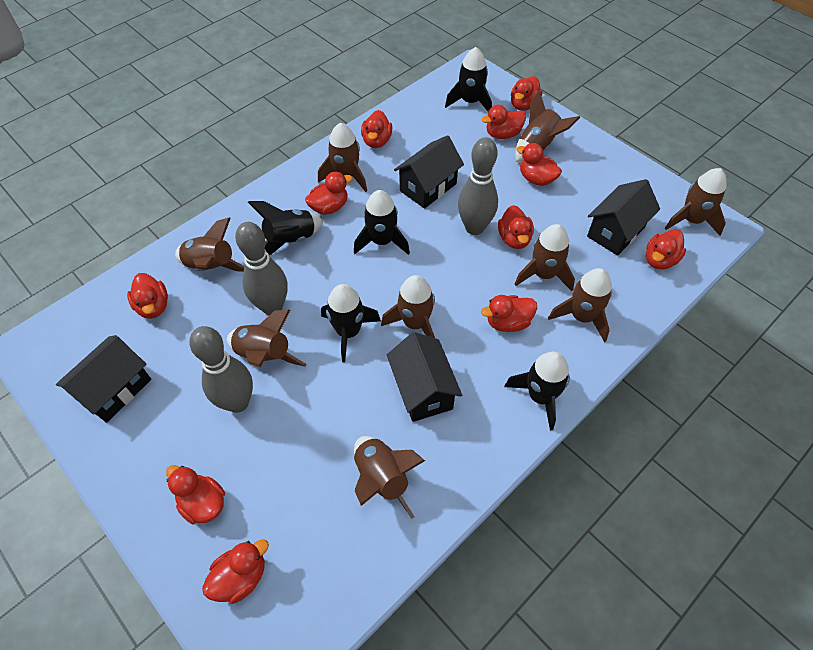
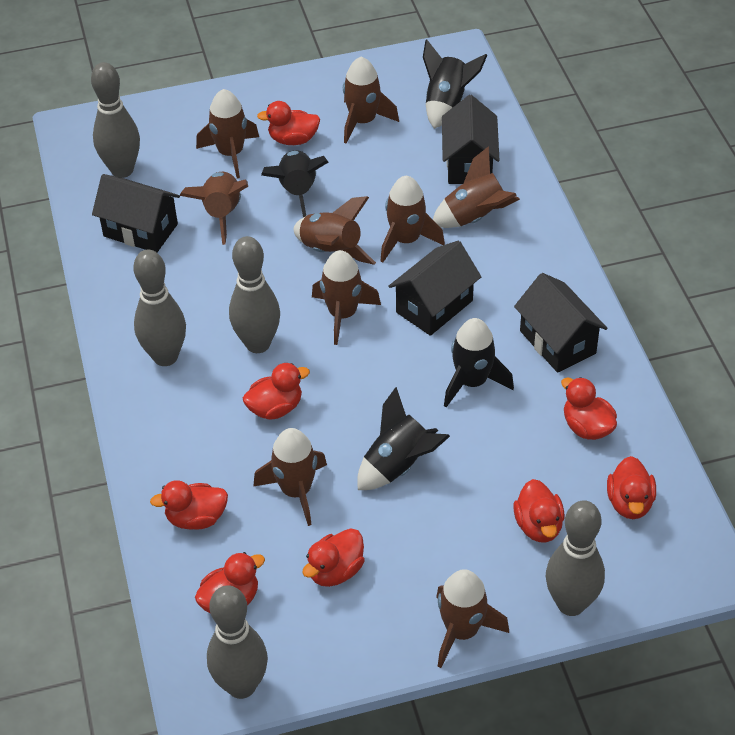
black rocket: [248,201,323,255] [321,284,381,362] [354,190,410,255] [445,47,492,111] [504,351,570,431] = 5 -> [261,150,329,217] [357,387,450,490] [423,39,487,129] [444,318,514,407] = 4
grey bowling pin: [189,326,253,413] [235,222,288,315] [458,137,498,235] = 3 -> [91,62,140,178] [133,250,186,366] [207,585,268,699] [229,236,280,353] [546,500,605,616] = 5
red duck: [127,273,168,319] [166,465,225,524] [202,540,269,604] [305,172,353,215] [361,110,392,148] [481,295,537,332] [482,105,526,139] [498,205,534,249] [511,76,543,111] [516,143,562,186] [646,229,686,269] = 11 -> [150,480,228,530] [195,552,265,613] [243,363,310,420] [257,101,320,145] [302,529,365,587] [513,479,564,542] [561,377,617,440] [607,456,656,519] = 8

